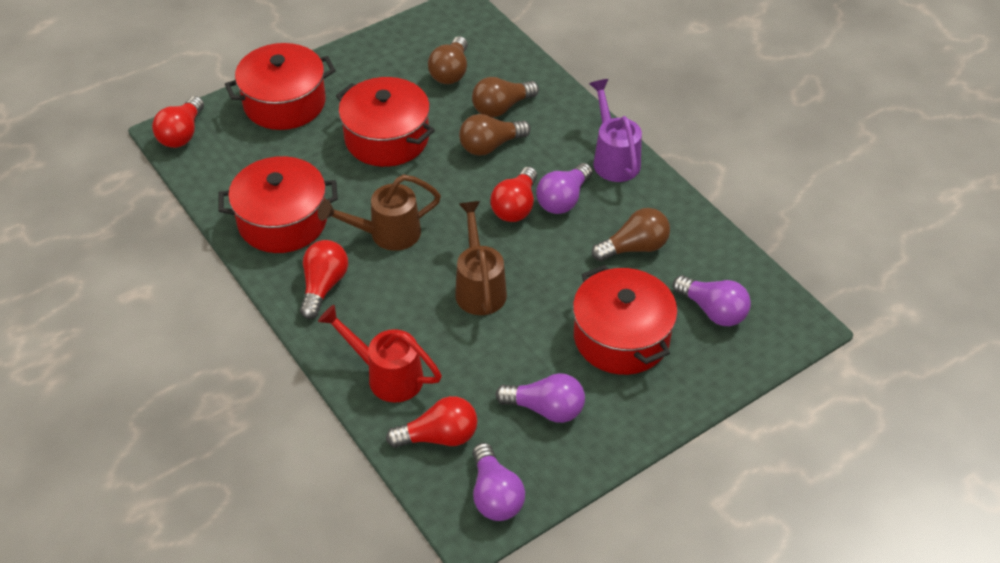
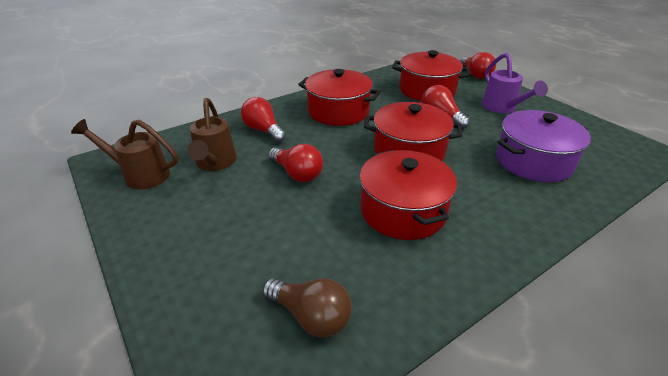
brown light bulb: [428,36,468,84] [459,114,531,156] [472,77,539,118] [592,208,670,261] = 4 -> [262,278,352,337] = 1
purple light bulb: [472,443,525,521] [495,373,585,423] [536,163,593,214] [673,275,751,326] = 4 -> none = 0
purple pot: none = 0 -> [496,110,591,182] = 1
red watering can: [318,305,442,402] = 1 -> none = 0

